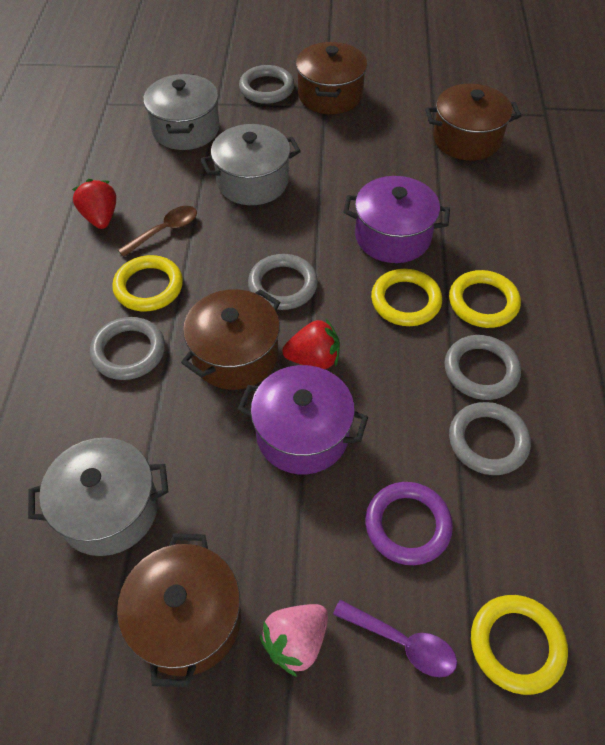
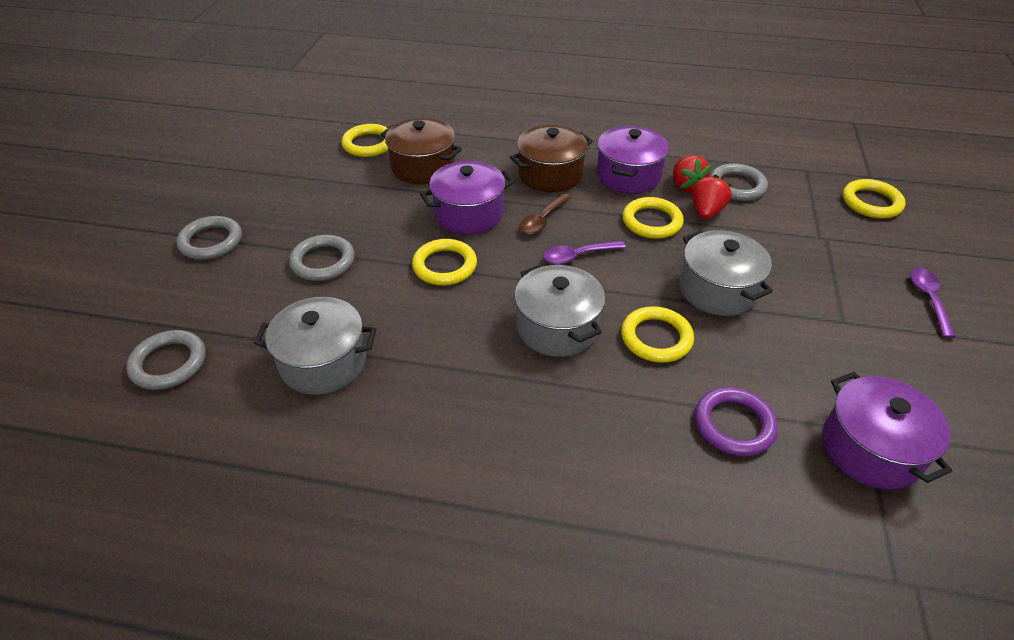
brown pot: [117,533,241,687] [181,289,280,390] [296,42,367,114] [425,84,521,161] = 4 -> [381,118,462,184] [510,125,593,192] = 2
grey ring: [90,317,165,380] [239,65,295,104] [248,254,318,310] [445,335,521,400] [449,402,531,475] = 5 -> [126,330,206,390] [176,216,242,260] [289,235,355,281] [710,163,768,201] = 4
pink strawberry: [259,604,328,677] = 1 -> none = 0
purple pot: [238,365,368,474] [344,176,450,263] = 2 -> [420,161,514,234] [597,126,669,194] [822,372,952,490] = 3
purple spoon: [333,600,457,677] = 1 -> [543,241,626,264] [910,268,956,338] = 2
yellow ring: [112,255,183,311] [371,269,442,326] [449,270,521,328] [471,595,568,695] = 4 -> [342,124,388,157] [412,239,477,286] [621,306,694,363] [622,197,684,239] [843,179,906,218] = 5

